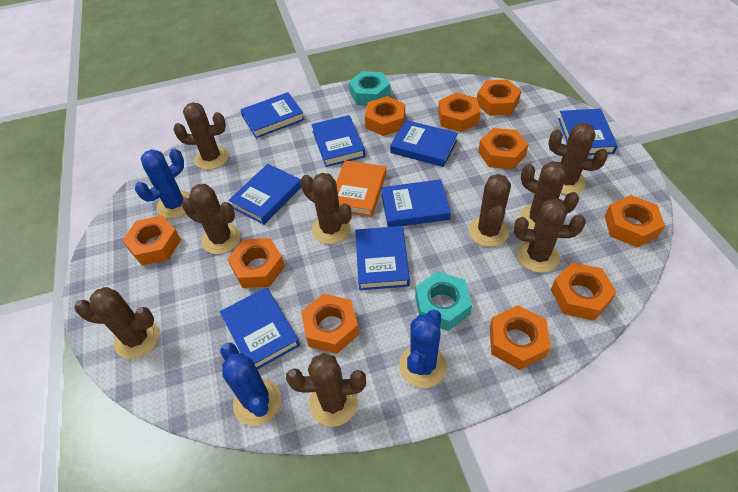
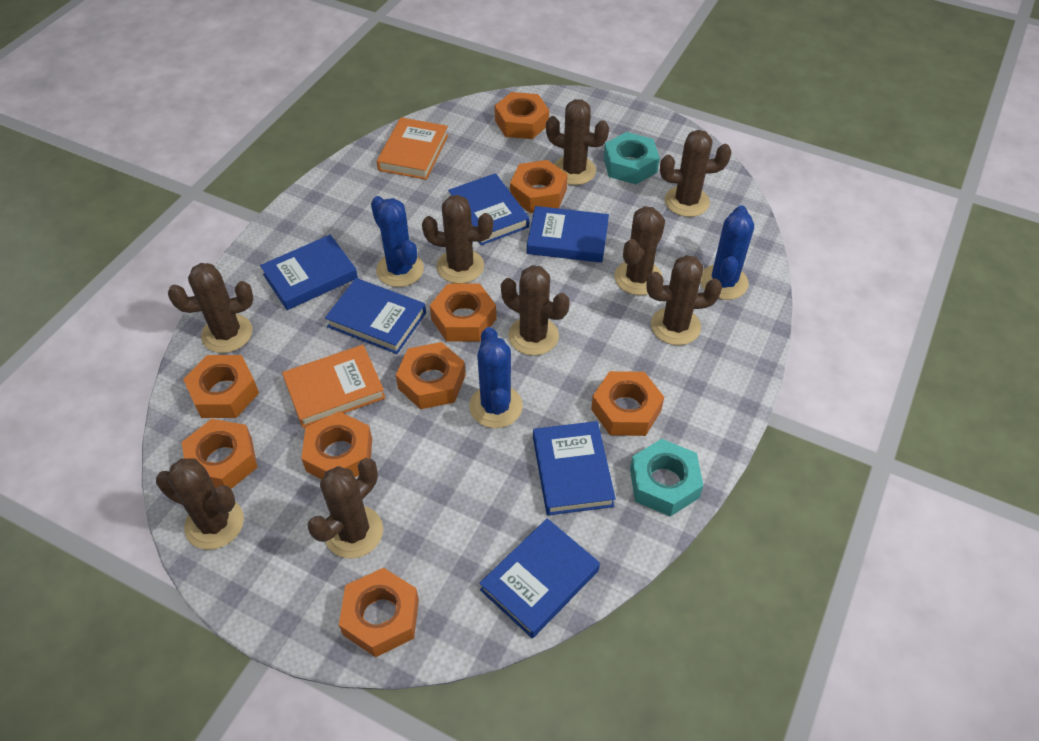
blue book: [220,287,300,370] [228,164,301,225] [240,92,305,138] [311,115,366,167] [355,226,410,290] [381,179,451,227] [390,120,458,167] [558,109,618,155] = 8 -> [260,235,358,310] [325,278,426,354] [448,173,529,245] [479,518,600,638] [527,206,609,263] [533,421,616,515] = 6
orange book: [336,160,386,217] = 1 -> [282,345,385,428] [377,117,448,180] = 2
orange nut: [122,215,181,266] [227,238,285,288] [301,294,359,354] [365,96,405,136] [438,93,481,132] [477,79,521,116] [478,128,528,170] [490,305,550,370] [551,262,617,321] [605,195,665,247] = 10 -> [182,419,257,489] [183,355,259,418] [301,411,372,479] [339,568,419,657] [396,342,466,409] [430,284,496,342] [495,92,549,139] [510,160,568,213] [591,371,664,436] = 9

